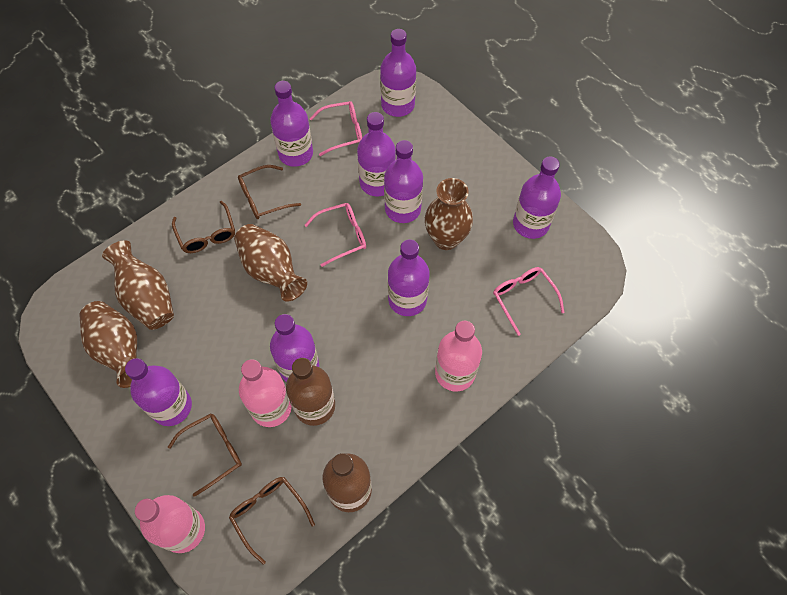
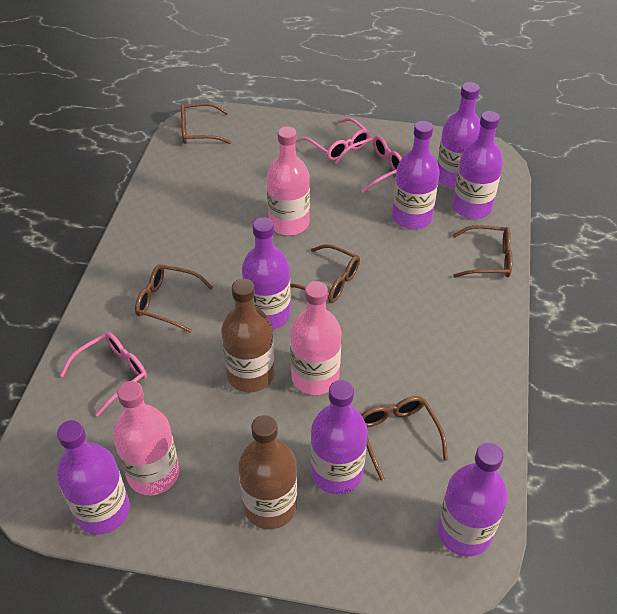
brown glasses: [168,413,242,497] [172,201,235,253] [229,477,315,565] [238,165,301,219] = 4 -> [135,264,214,333] [181,103,231,144] [290,244,360,303] [361,396,448,481] [452,225,513,278] = 5
brown vase: [79,301,137,388] [102,240,174,330] [234,224,307,302] [425,178,473,250] = 4 -> none = 0
purple bottle: [125,358,192,426] [270,81,313,167] [270,314,319,382] [357,112,396,196] [380,29,416,117] [384,140,423,223] [388,239,430,316] [513,156,561,239] = 8 -> [57,420,130,534] [242,217,291,329] [311,380,368,494] [392,121,440,229] [437,442,508,556] [438,82,481,189] [452,111,503,219] = 7

